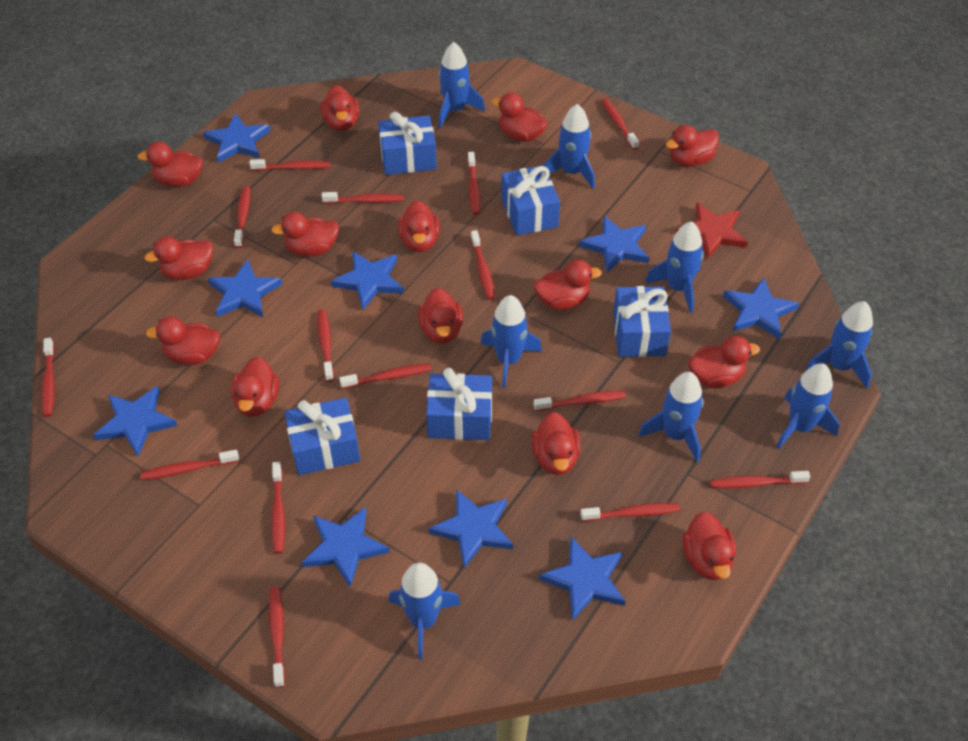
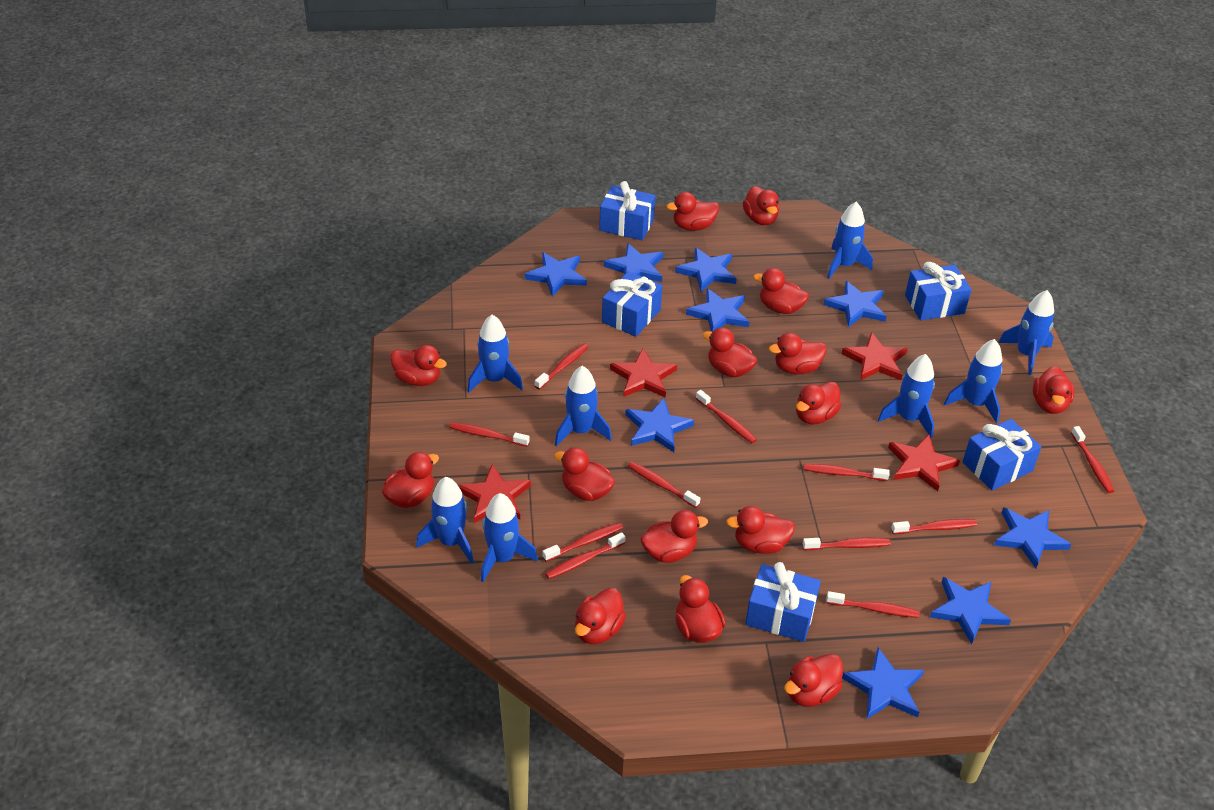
red duck: [138,141,203,187] [145,236,213,280] [146,316,220,365] [231,357,279,417] [271,212,339,257] [320,85,359,131] [398,200,440,252] [418,288,463,344] [492,92,548,142] [532,412,581,475] [534,260,602,310] [666,125,719,167] [682,512,736,580] [688,336,760,389] = 14 -> [382,452,439,508] [390,345,447,386] [554,447,615,501] [575,588,626,644] [641,510,708,563] [667,192,719,231] [675,575,726,643] [703,327,757,377] [726,506,795,554] [743,186,779,225] [753,268,809,314] [769,333,827,375] [784,654,843,707] [796,382,841,425] [1033,366,1075,414] = 15
red star: [676,203,748,259] = 1 -> [458,464,531,523] [610,349,677,398] [842,332,908,380] [888,435,960,492] = 4
red toothbrush: [41,338,55,417] [140,450,239,480] [234,186,250,248] [249,159,331,171] [269,587,285,688] [271,462,285,554] [317,310,334,382] [322,192,404,204] [339,363,431,389] [467,152,481,215] [471,230,495,299] [534,391,626,411] [580,503,680,521] [601,98,639,150] [710,471,810,488] = 15 -> [449,422,530,447] [535,343,589,390] [542,522,623,562] [545,532,626,579] [628,462,700,508] [696,390,757,443] [803,464,890,481] [803,538,891,550] [826,591,919,618] [891,519,977,534] [1071,426,1114,493] = 11

